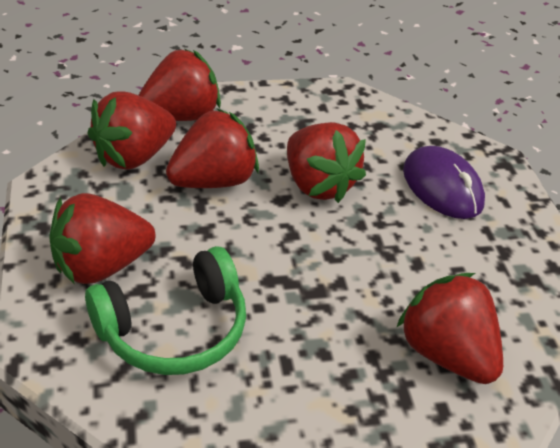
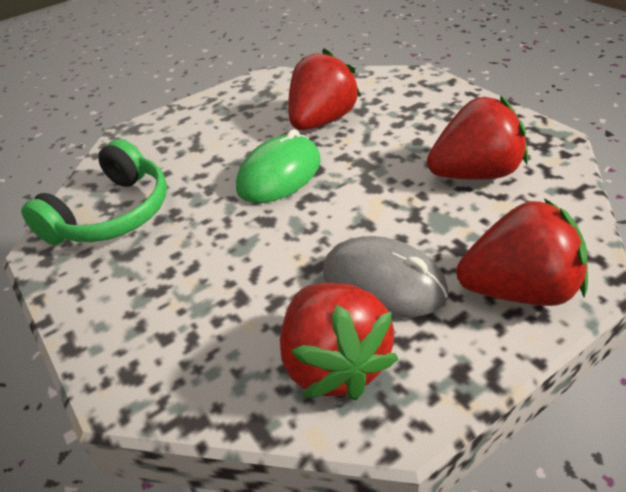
green mouse: none = 0 -> [236,129,321,203] = 1
grey mouse: none = 0 -> [323,236,448,318] = 1
purple mouse: [403,146,485,219] = 1 -> none = 0
red strawberry: [49,193,156,285] [88,92,176,170] [138,49,221,121] [166,109,259,188] [287,122,366,203] [396,273,503,384] = 6 -> [280,283,398,400] [288,48,361,130] [427,96,528,180] [456,198,588,306] = 4

